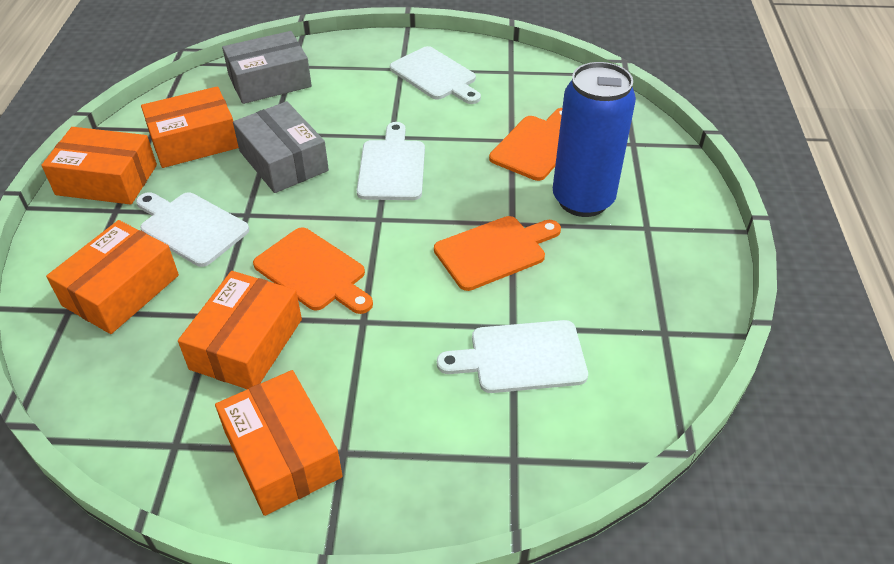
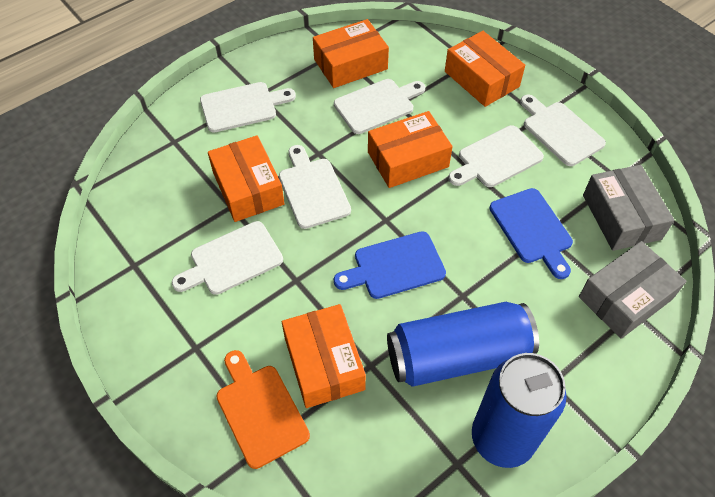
blue can: [553,62,636,217] = 1 -> [387,302,539,387] [472,353,567,468] = 2
blue cutting board: none = 0 -> [334,231,446,299] [489,188,573,279] = 2
orange cutting board: [253,227,373,314] [434,216,561,291] [489,108,562,181] = 3 -> [216,350,310,469] = 1
white cutting board: [136,192,249,267] [357,122,425,200] [390,46,481,104] [437,320,588,393] = 4 -> [172,221,283,295] [200,82,296,133] [279,145,351,229] [334,79,425,134] [448,125,544,187] [520,95,606,166] = 6

